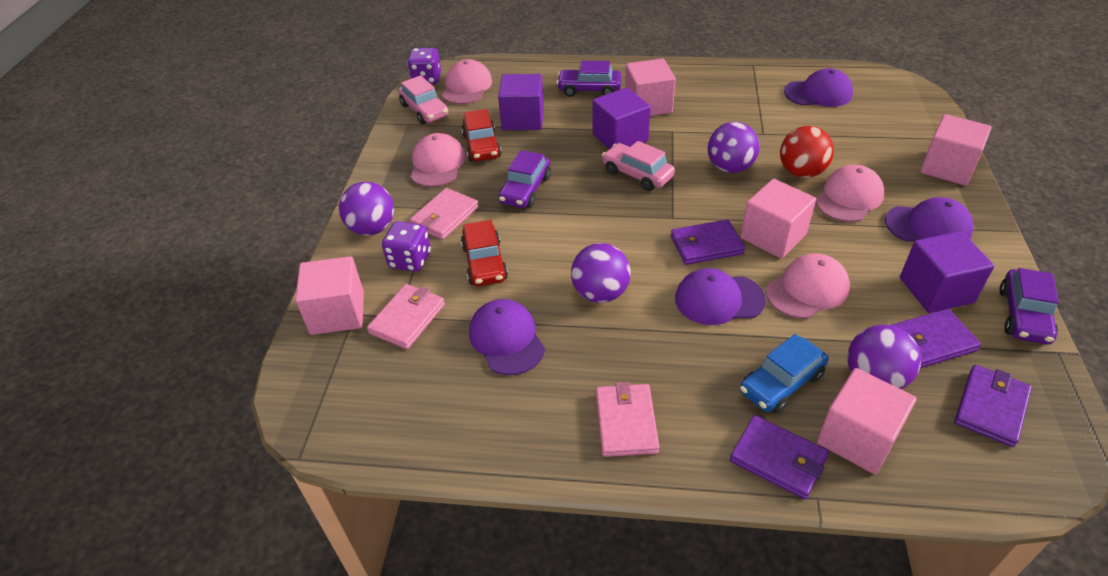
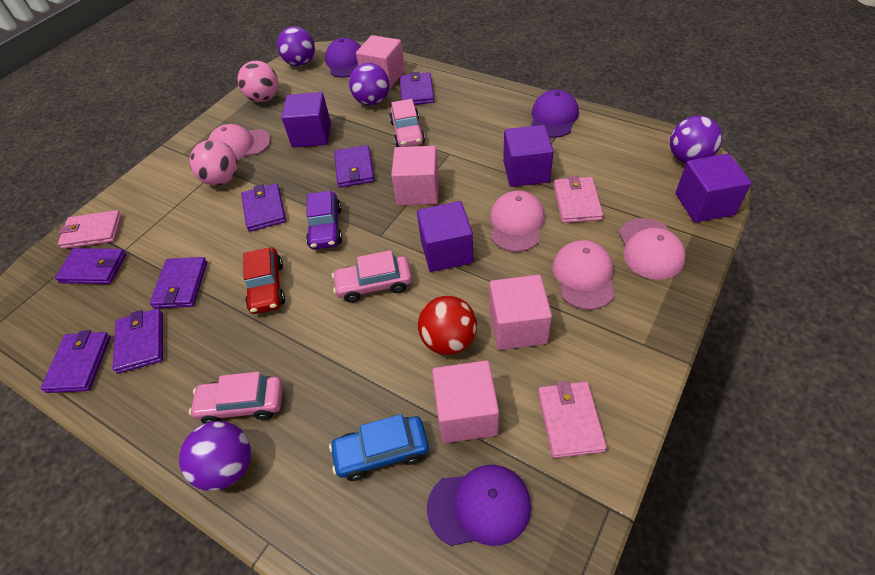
pink ball: none = 0 -> [190,140,238,186] [237,61,278,102] = 2
pink car: [398,75,449,124] [602,141,675,191] = 2 -> [189,372,283,424] [332,250,412,303] [389,99,425,147] = 3
pink cube: [295,256,364,335] [625,58,676,116] [740,179,816,259] [817,368,917,474] [920,114,992,186] = 5 -> [356,35,405,88] [391,146,439,206] [432,360,499,443] [489,275,552,350] = 4
purple cap: [469,299,545,375] [675,268,766,325] [784,68,853,107] [885,197,974,242] = 4 -> [325,38,361,78] [427,465,531,546] [531,90,579,138] = 3
purple car: [498,150,551,208] [556,61,621,97] [1000,268,1059,344] = 3 -> [306,191,342,250] = 1
purple cube: [498,74,544,130] [592,87,651,149] [900,231,994,313] = 3 -> [281,92,331,148] [417,201,474,272] [503,125,554,187] [675,154,751,223] = 4
purple dice: [382,221,431,272] [407,48,441,84] = 2 -> none = 0
purple wallet: [671,219,745,265] [730,415,829,499] [891,309,981,368] [954,365,1032,447] = 4 -> [41,330,111,393] [55,248,126,284] [113,308,163,374] [150,257,207,309] [241,183,286,232] [334,145,374,188] [400,71,434,105] = 7
red car: [461,109,501,161] [461,220,508,287] = 2 -> [243,247,285,314] = 1

